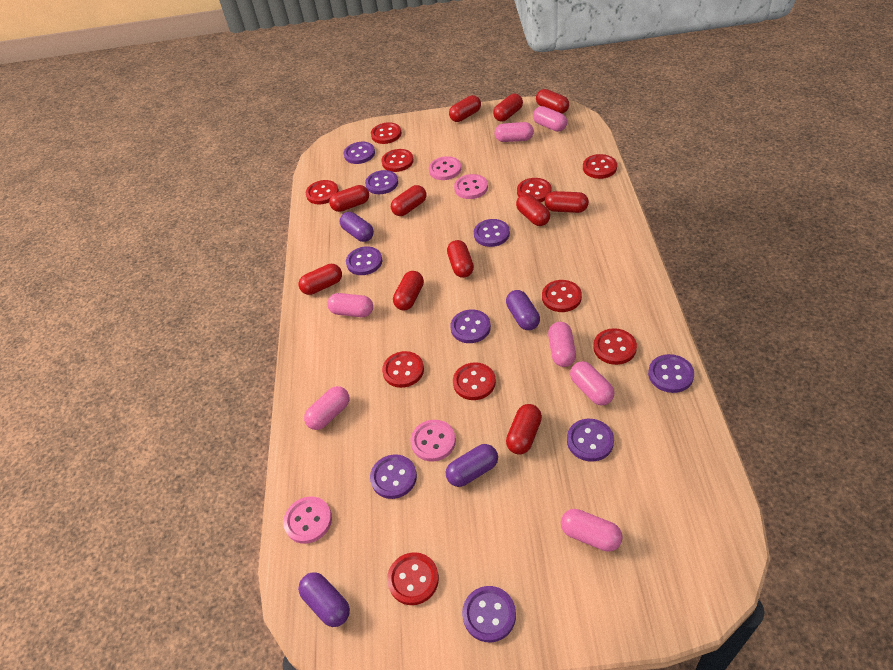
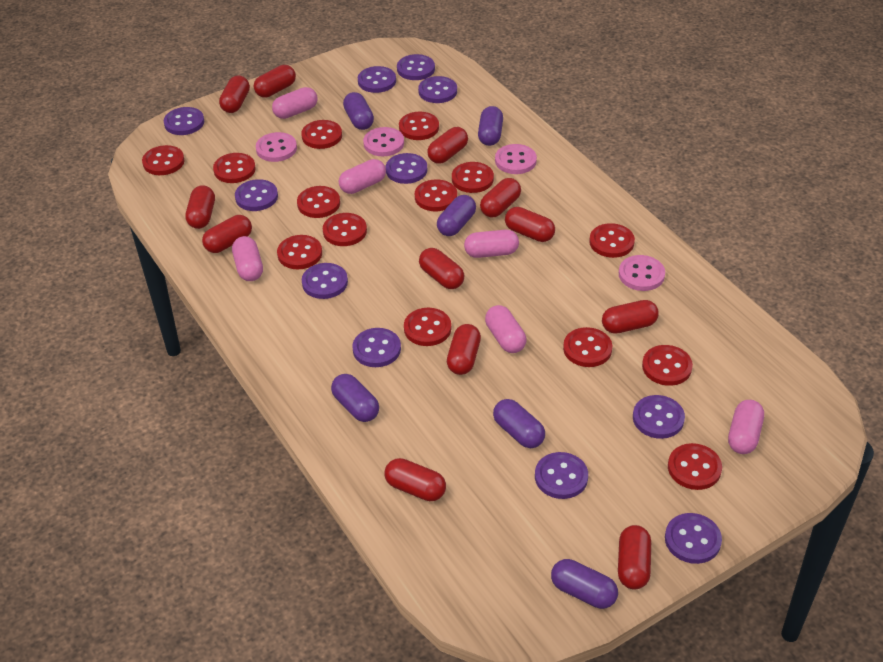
pink capsule: [304,386,349,430] [327,293,373,317] [495,122,534,142] [533,106,567,132] [548,322,576,367] [561,509,623,552] [570,361,614,405] = 7 -> [232,236,263,281] [272,87,318,119] [339,159,386,194] [464,230,519,258] [485,305,526,353] [728,400,764,454] = 6
purple button: [344,142,375,164] [346,246,382,275] [365,170,398,194] [370,455,417,499] [450,310,491,343] [462,586,516,642] [474,219,510,247] [567,419,614,461] [648,354,694,393] = 9 -> [164,107,204,135] [235,179,278,211] [302,263,348,299] [352,328,401,367] [358,66,396,93] [385,153,427,184] [397,54,435,80] [418,76,457,103] [535,452,588,499] [633,395,685,439] [665,513,722,564] = 11
purple capsule: [298,572,350,627] [340,212,374,242] [446,444,498,487] [506,290,540,330] = 4 -> [331,374,379,422] [343,92,374,130] [437,195,476,236] [478,106,503,146] [493,399,545,448] [551,559,618,609] = 6
red button: [306,180,339,204] [371,122,401,144] [381,149,414,172] [382,351,424,388] [387,552,439,605] [453,362,496,400] [517,178,551,202] [542,280,582,312] [583,154,617,179] [593,328,637,365] = 10 -> [142,145,185,175] [213,153,256,183] [277,235,322,269] [297,186,340,218] [301,120,342,149] [323,213,367,246] [399,112,439,140] [404,308,451,346] [415,180,457,211] [452,162,494,193] [563,327,612,367] [589,223,635,258] [642,345,693,386] [668,443,722,490] = 14
red capsule: [298,264,342,295] [329,185,369,212] [391,185,426,216] [393,271,424,310] [447,240,474,278] [449,95,481,122] [493,94,523,122] [506,404,542,455] [516,194,550,226] [536,89,569,113] [545,191,589,213] = 11 -> [186,185,215,229] [202,215,252,253] [219,75,250,113] [254,65,296,98] [384,458,446,501] [419,248,464,289] [427,127,468,164] [447,324,481,375] [480,178,521,217] [505,207,555,242] [602,300,659,334] [618,525,651,589] = 12

